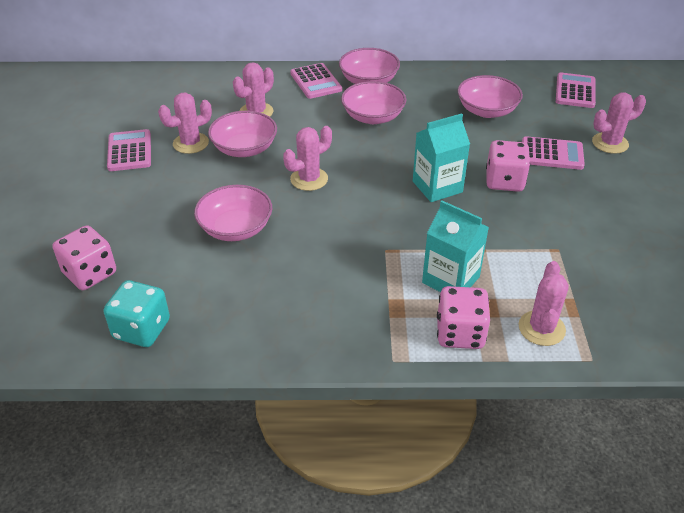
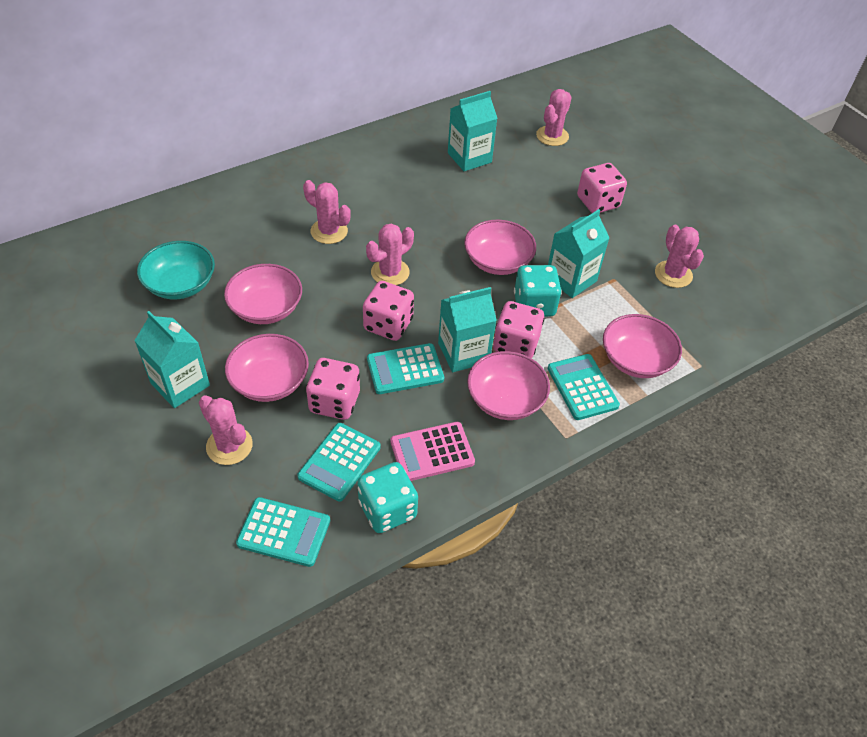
pink calculator: [107,129,151,171] [290,63,342,99] [522,136,585,170] [556,73,596,108] = 4 -> [390,422,475,481] = 1
pink dice: [53,225,116,290] [437,286,490,349] [486,140,530,192] = 3 -> [306,358,360,420] [363,281,414,341] [493,301,544,358] [577,163,627,213] = 4
turquoise bowl: none = 0 -> [137,241,215,299] = 1
turquoise calculator: none = 0 -> [236,497,330,567] [297,423,381,502] [367,343,444,394] [548,354,620,420] = 4
turquoise carton: [413,113,470,202] [422,201,489,292] = 2 -> [134,311,210,408] [438,287,497,372] [448,91,498,171] [548,209,609,298] = 4
turquoise dice: [104,280,170,347] = 1 -> [357,462,418,533] [514,265,562,317] = 2

